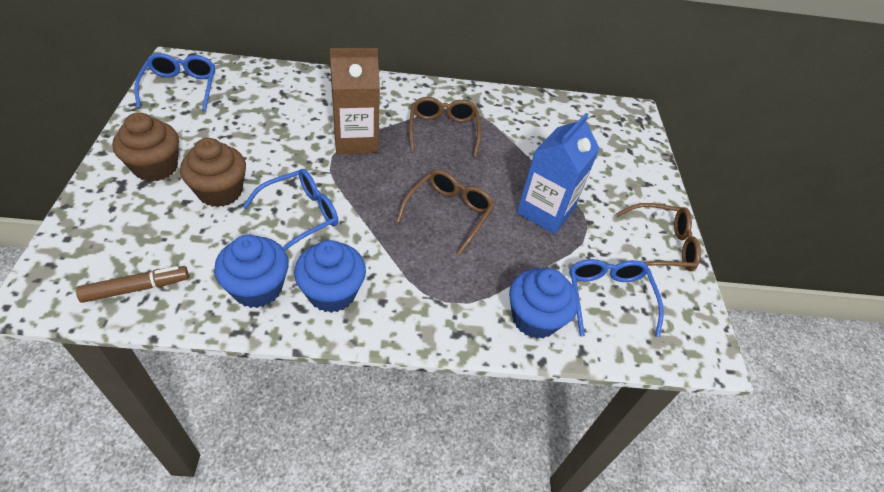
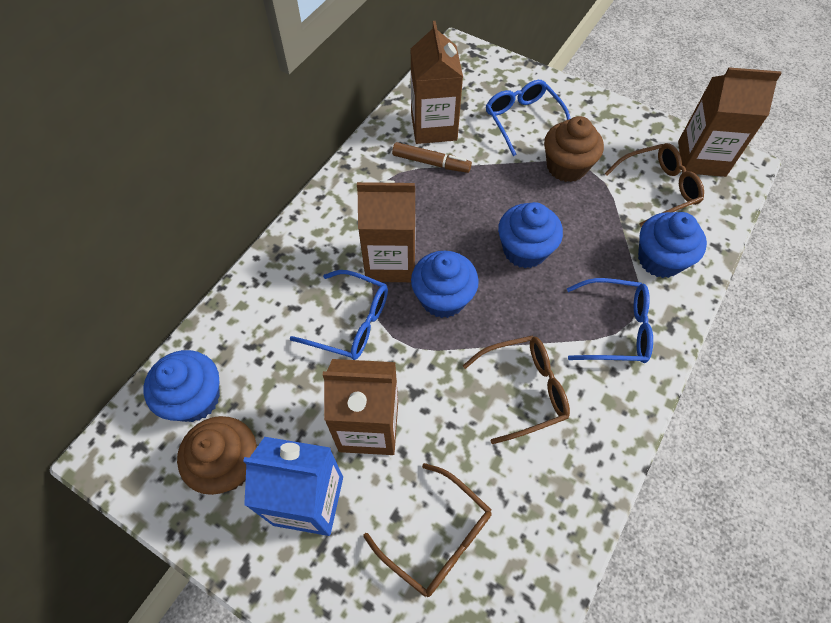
blue cupcake: [214,234,289,308] [294,240,366,313] [509,268,578,339] = 3 -> [143,350,220,422] [411,251,479,318] [498,202,563,268] [638,212,707,278] = 4
brown carton: [330,48,380,154] = 1 -> [323,359,398,455] [357,180,415,282] [411,21,463,144] [678,67,782,177] = 4

